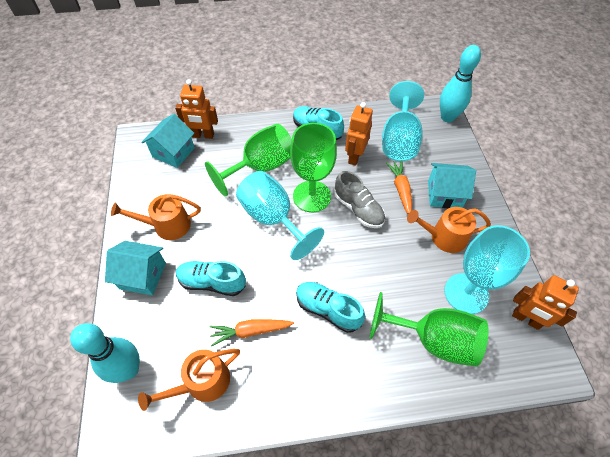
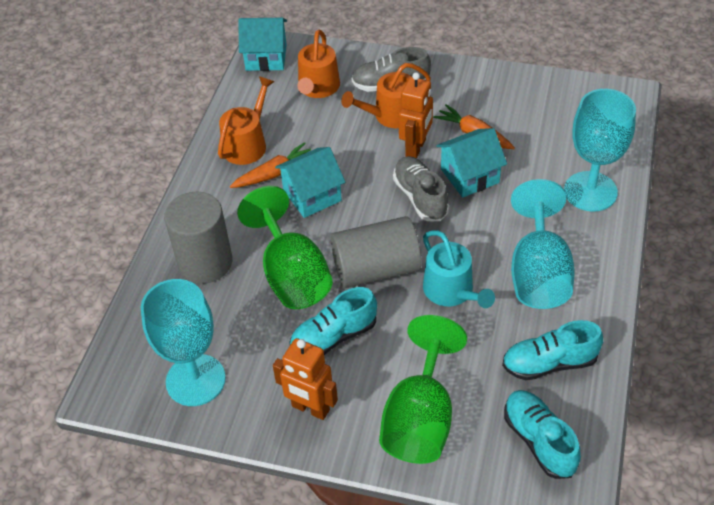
green goblet: [205,124,292,197] [290,123,337,212] [369,292,488,366] = 3 -> [237,186,333,309] [379,315,467,464] = 2
grey cylinder: none = 0 -> [164,192,232,284] [331,216,422,288] = 2
grey shoe: [334,171,385,228] = 1 -> [352,47,431,92] [393,156,449,221] = 2
orange robot: [175,79,218,139] [345,102,373,166] [512,275,579,330] = 3 -> [273,338,338,420] [399,72,433,158] = 2
turquoise bowling pin: [70,323,140,383] [440,45,481,122] = 2 -> none = 0
turquoise watering can: none = 0 -> [423,230,495,308] = 1

